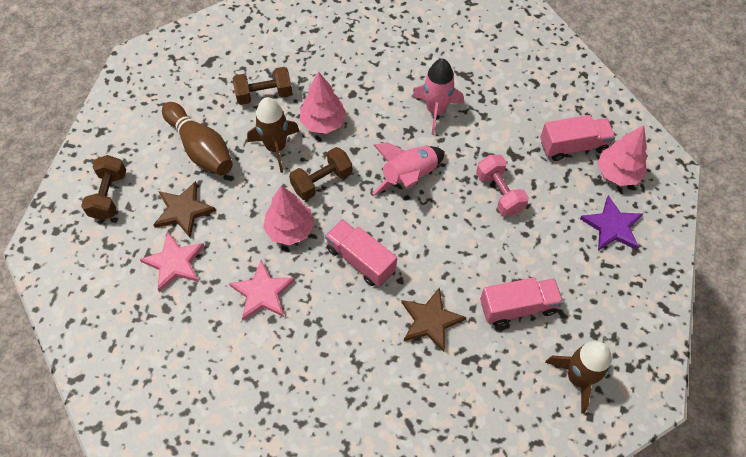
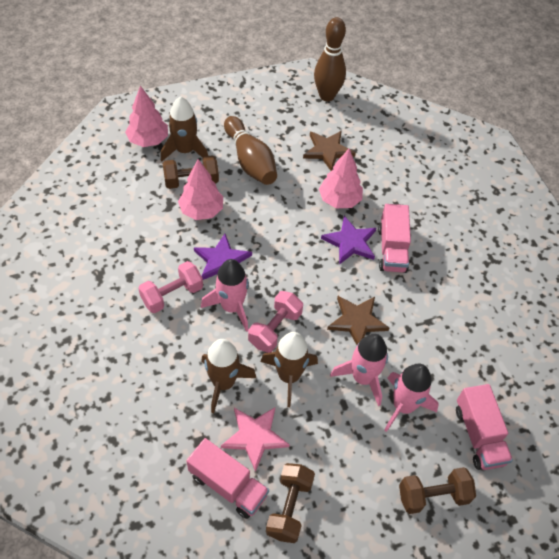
brown bowling pin: [162,102,233,175] = 1 -> [224,116,277,185] [314,17,346,101] = 2
brown rocket: [247,97,299,173] [545,341,612,413] = 2 -> [161,96,208,162] [201,339,256,413] [260,332,318,407] = 3
pink dumbbell: [476,155,529,217] = 1 -> [138,261,203,313] [248,291,303,353] = 2
pink rocket: [372,142,445,195] [412,59,464,135] = 2 -> [201,259,249,332] [330,334,388,406] [384,364,439,432] = 3
pink star: [140,232,204,292] [229,260,295,321] = 2 -> [221,407,290,472] = 1
purple star: [580,195,644,251] = 1 -> [194,234,252,280] [321,216,376,265] = 2

